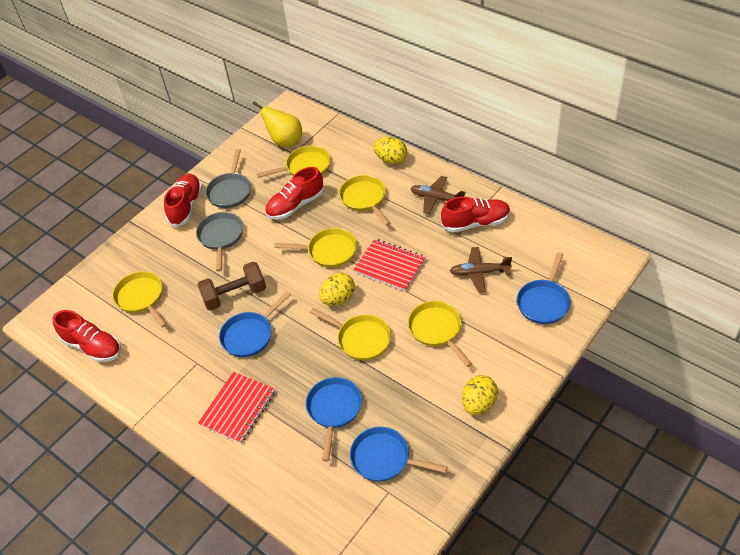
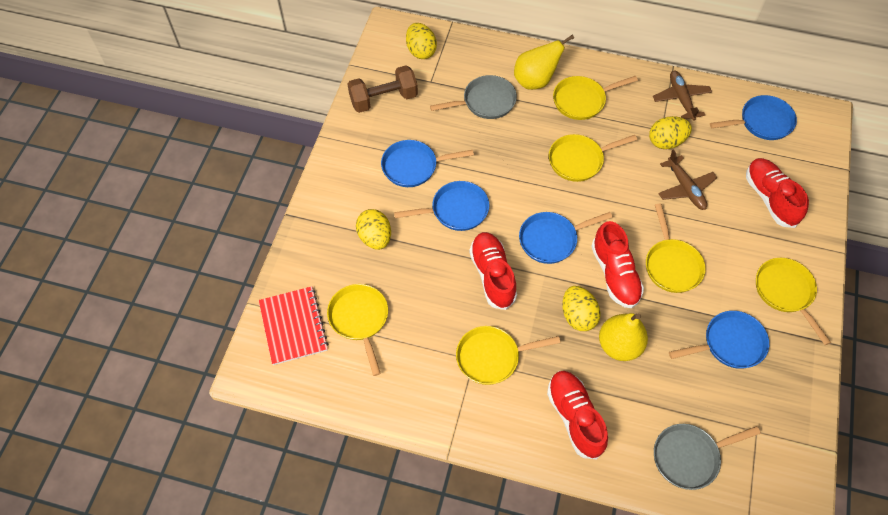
blue pan: [219,291,291,357] [306,377,362,461] [350,427,448,482] [517,252,571,324] = 4 -> [381,140,474,187] [394,181,489,231] [519,212,613,264] [669,311,769,369] [710,95,797,140] = 5
red notebook: [198,372,275,443] [353,239,426,291] = 2 -> [259,286,328,365] = 1
yellow egg: [319,273,355,306] [373,137,407,164] [462,375,498,415] = 3 -> [356,209,391,250] [406,23,437,59] [562,286,601,331] [649,116,692,149] = 4
yellow pear: [253,101,302,147] = 1 -> [514,35,574,90] [599,313,648,361] = 2

